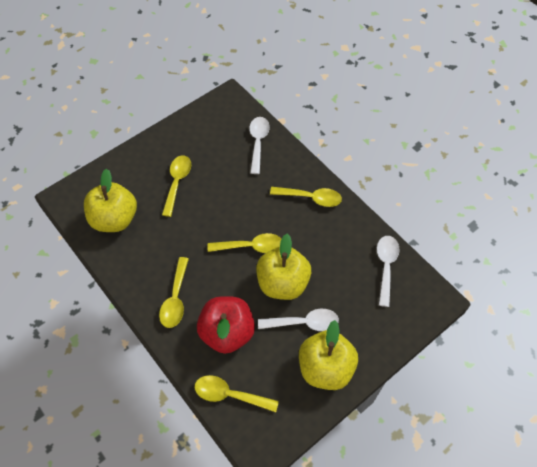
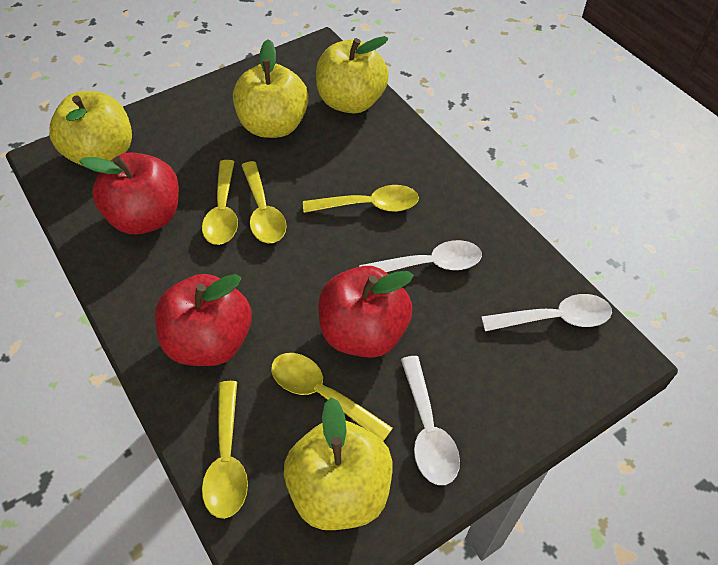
red apple: [197,296,255,354] = 1 -> [79,152,179,234] [155,274,252,366] [318,266,414,358] = 3
yellow apple: [84,169,137,232] [256,234,311,300] [299,320,358,390] = 3 -> [49,91,132,166] [233,39,309,138] [284,397,393,530] [316,36,389,114] = 4

